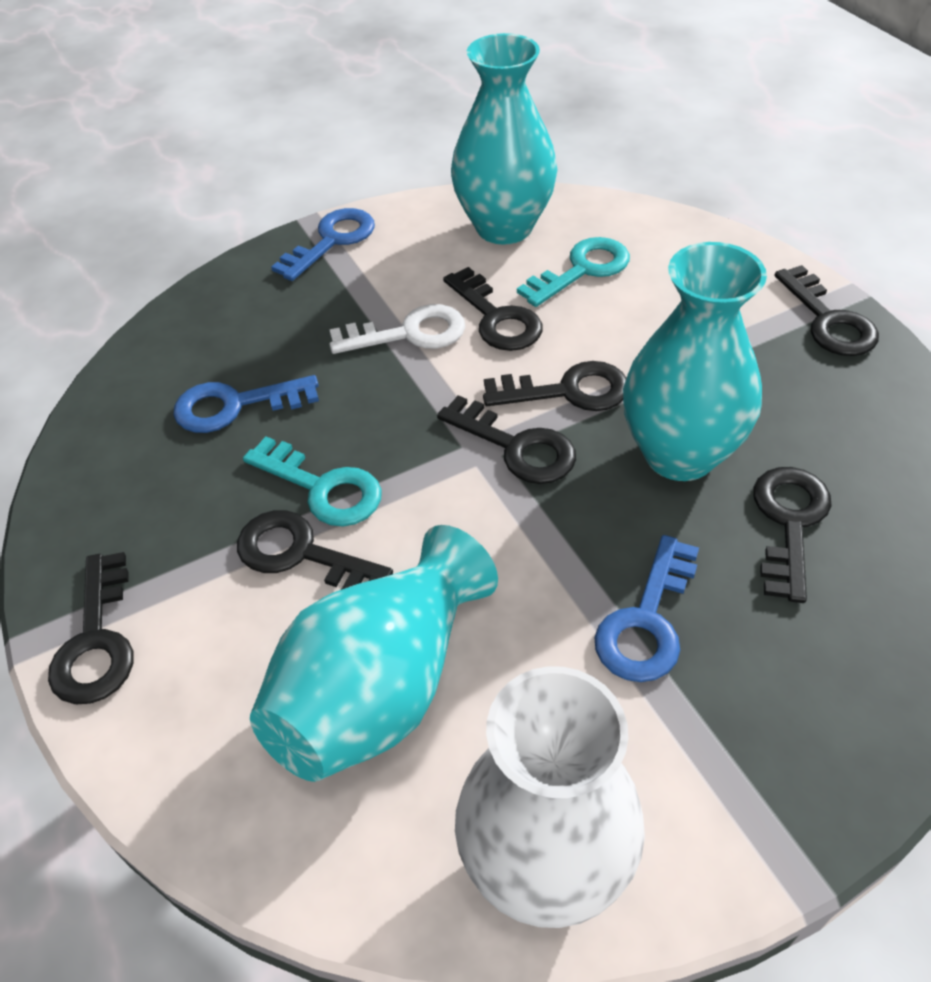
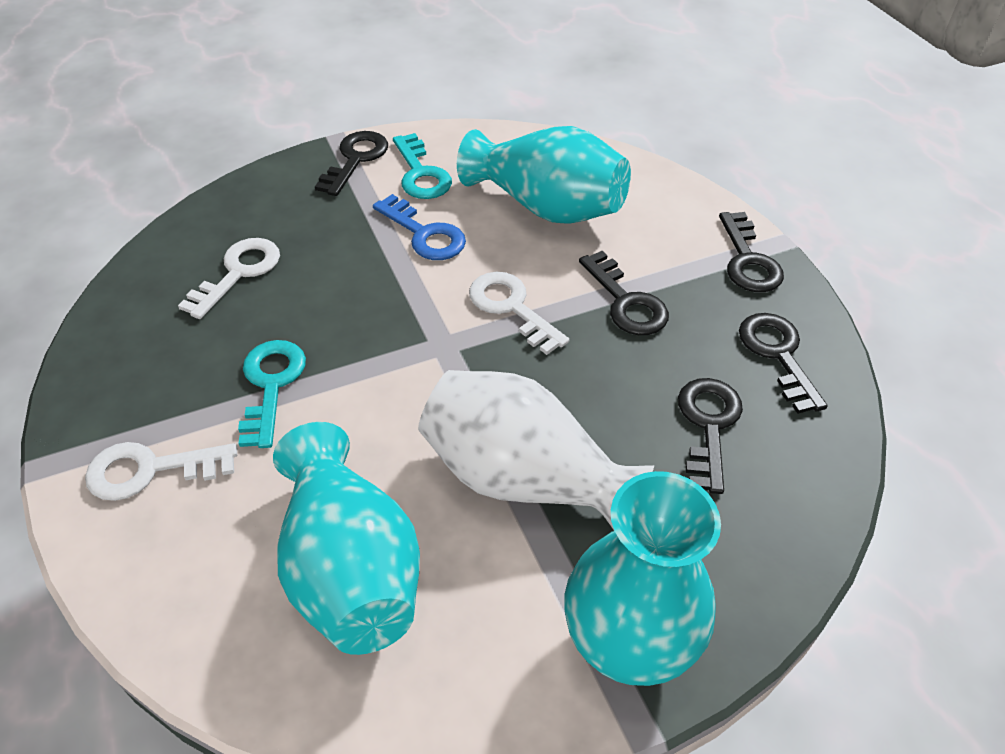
black key: [48,552,133,704] [237,510,393,590] [437,395,576,484] [443,267,543,351] [483,361,626,411] [753,467,832,603] [775,265,879,356] = 7 -> [315,131,388,196] [579,251,669,335] [678,378,743,494] [719,212,784,292] [739,313,828,414] = 5
blue key: [173,375,319,433] [271,208,375,281] [594,535,699,682] = 3 -> [373,194,466,260] = 1
white key: [329,304,465,354] = 1 -> [85,442,237,501] [178,238,280,319] [469,272,569,355] = 3

